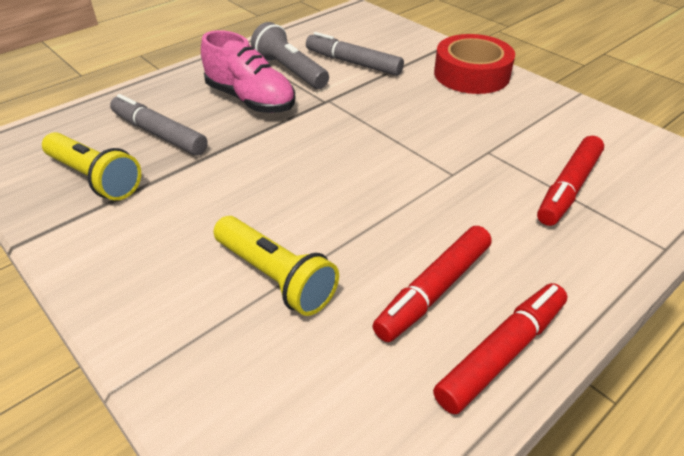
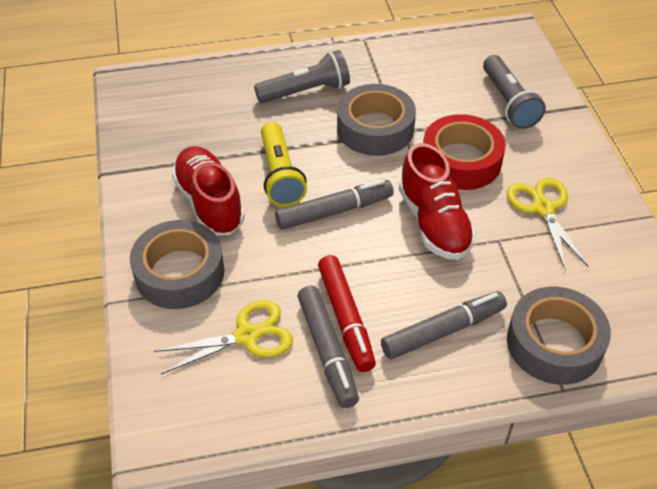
grey flashlight: [251,22,329,89] = 1 -> [254,50,350,103] [483,55,546,129] = 2
grey marker: [110,94,208,155] [306,32,404,76] = 2 -> [275,179,394,230] [297,286,359,408] [381,291,507,359] = 3
grey tape: none = 0 -> [130,220,225,309] [337,84,416,156] [507,287,611,385] = 3
pink shoe: [201,30,295,113] = 1 -> none = 0
red marker: [372,226,492,342] [433,283,568,414] [537,136,604,226] = 3 -> [318,255,376,372] = 1
red shoe: none = 0 -> [171,146,245,235] [399,143,476,260] = 2
yellow flashlight: [42,132,141,200] [214,216,339,316] = 2 -> [261,122,307,207] = 1
yellow scissors: none = 0 -> [154,300,293,374] [507,178,589,271] = 2

